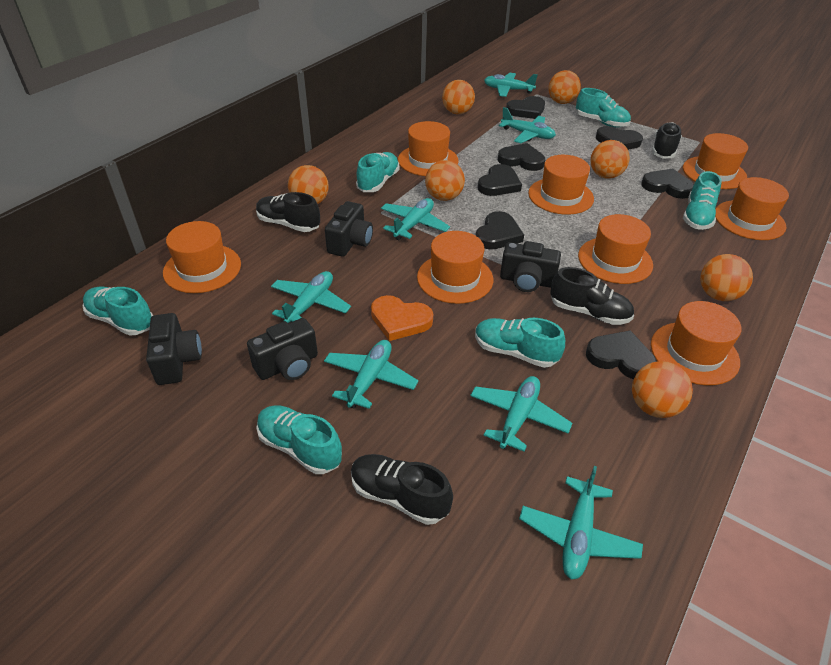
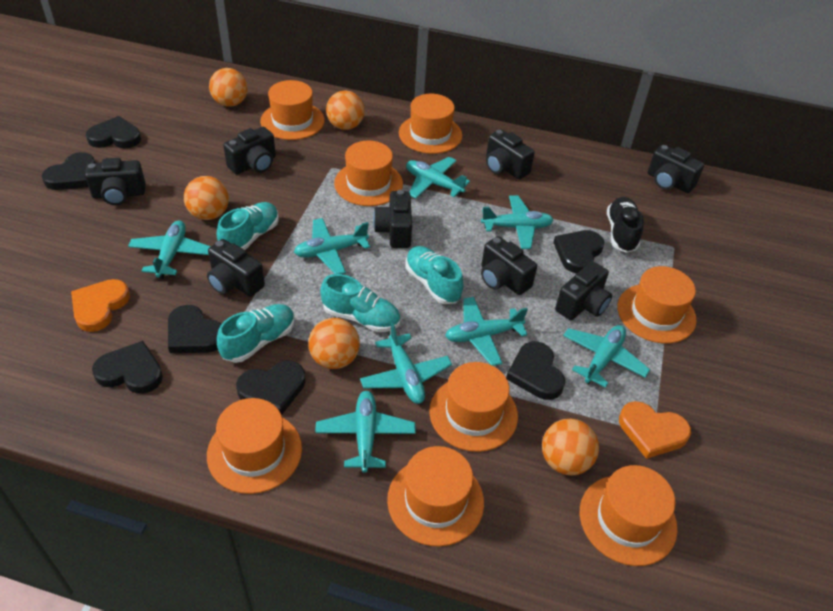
black camera: [146,313,202,385] [247,318,318,380] [325,201,373,257] [500,241,561,292] = 4 -> [85,158,145,205] [207,239,265,297] [223,127,276,174] [373,190,412,248] [481,236,537,295] [486,129,535,179] [555,261,612,320] [648,145,704,193] = 8
black shoe: [256,192,320,232] [351,454,453,525] [550,267,634,325] [652,122,682,158] = 4 -> [607,197,644,253] = 1
orange ball: [288,165,329,204] [425,160,465,201] [442,80,475,114] [548,70,581,104] [591,140,630,179] [632,361,693,418] [700,254,753,301] = 7 -> [184,176,229,220] [209,68,248,107] [308,318,360,369] [326,90,365,130] [542,419,599,476] = 5
orange heart: [371,295,433,341] = 1 -> [71,279,130,332] [619,401,691,459] = 2
turquoise plane: [271,271,351,323] [324,340,418,409] [381,198,450,240] [470,376,572,452] [484,73,538,97] [499,107,556,143] [519,466,643,580] = 7 -> [128,220,211,279] [294,218,370,274] [315,391,416,473] [360,323,452,404] [406,157,470,198] [445,297,528,366] [481,195,553,249] [563,325,650,388] = 8
turquoise shoe: [82,287,153,336] [256,405,342,474] [356,152,399,192] [475,318,565,368] [576,88,631,128] [683,171,722,230] = 6 -> [217,202,279,250] [217,304,295,363] [320,274,400,332] [405,246,463,304] = 4

